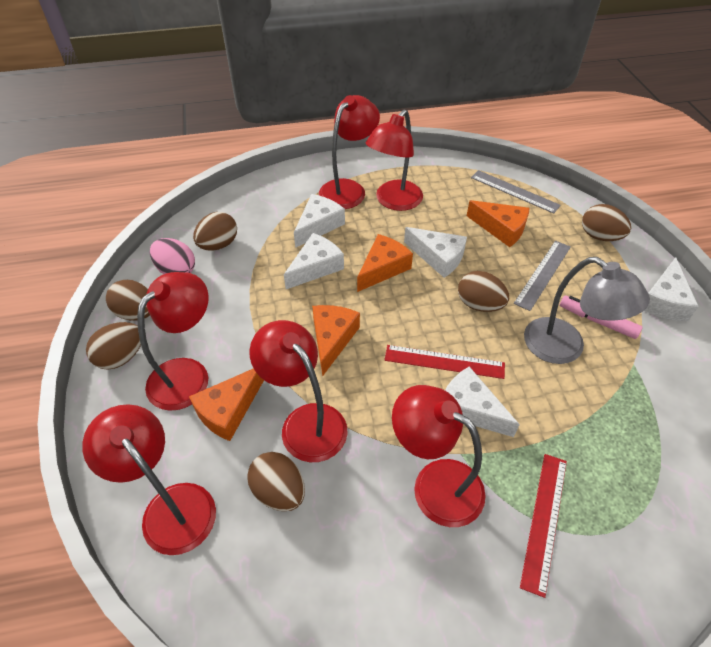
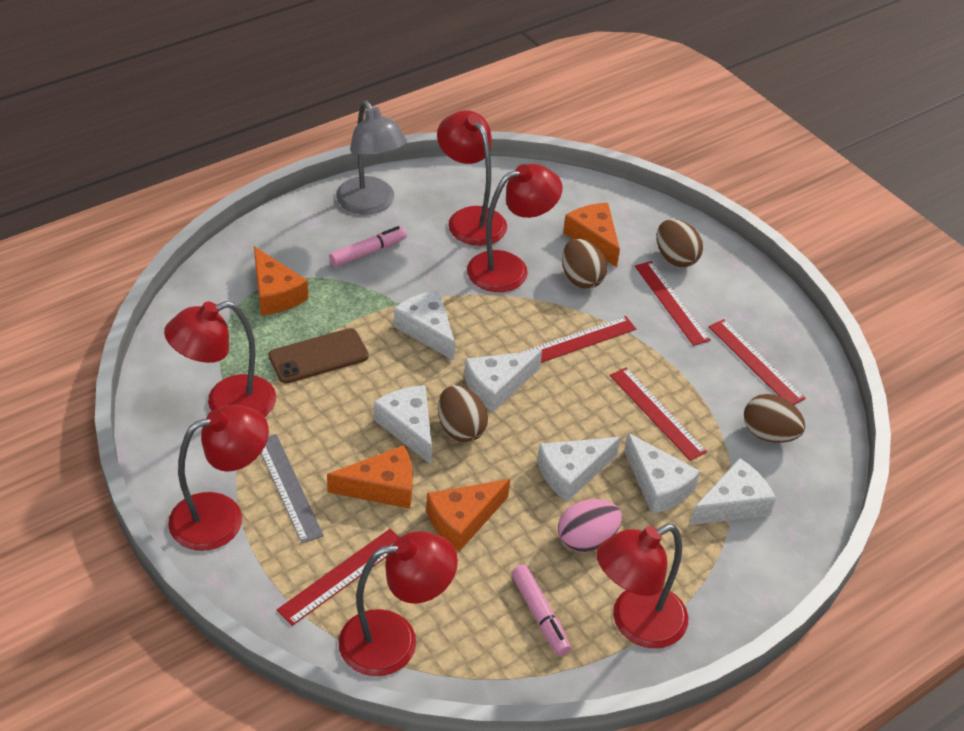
brown egg: [86,322,141,370] [106,280,150,321] [193,212,237,251] [247,452,305,511] [458,271,509,312] [582,204,631,241] = 6 -> [438,385,488,442] [562,239,607,289] [657,219,703,267] [744,394,805,443] = 4
brown phone: none = 0 -> [268,328,369,384] = 1
grey ruler: [471,170,561,214] [514,240,571,311] = 2 -> [261,434,324,543] = 1
pink marker: [560,295,642,339] = 1 -> [329,226,407,267] [511,565,571,656] = 2
red ruler: [384,345,505,379] [520,454,567,598] = 2 -> [277,529,400,626] [519,316,636,363] [610,367,707,461] [635,261,711,346] [708,319,806,405] = 5
white cheese: [284,233,344,289] [294,194,345,248] [404,227,467,278] [445,366,520,437] [644,257,699,321] = 5 -> [374,385,432,464] [394,290,455,361] [464,350,542,412] [537,437,621,502] [624,433,700,514] [690,458,776,525] = 6

